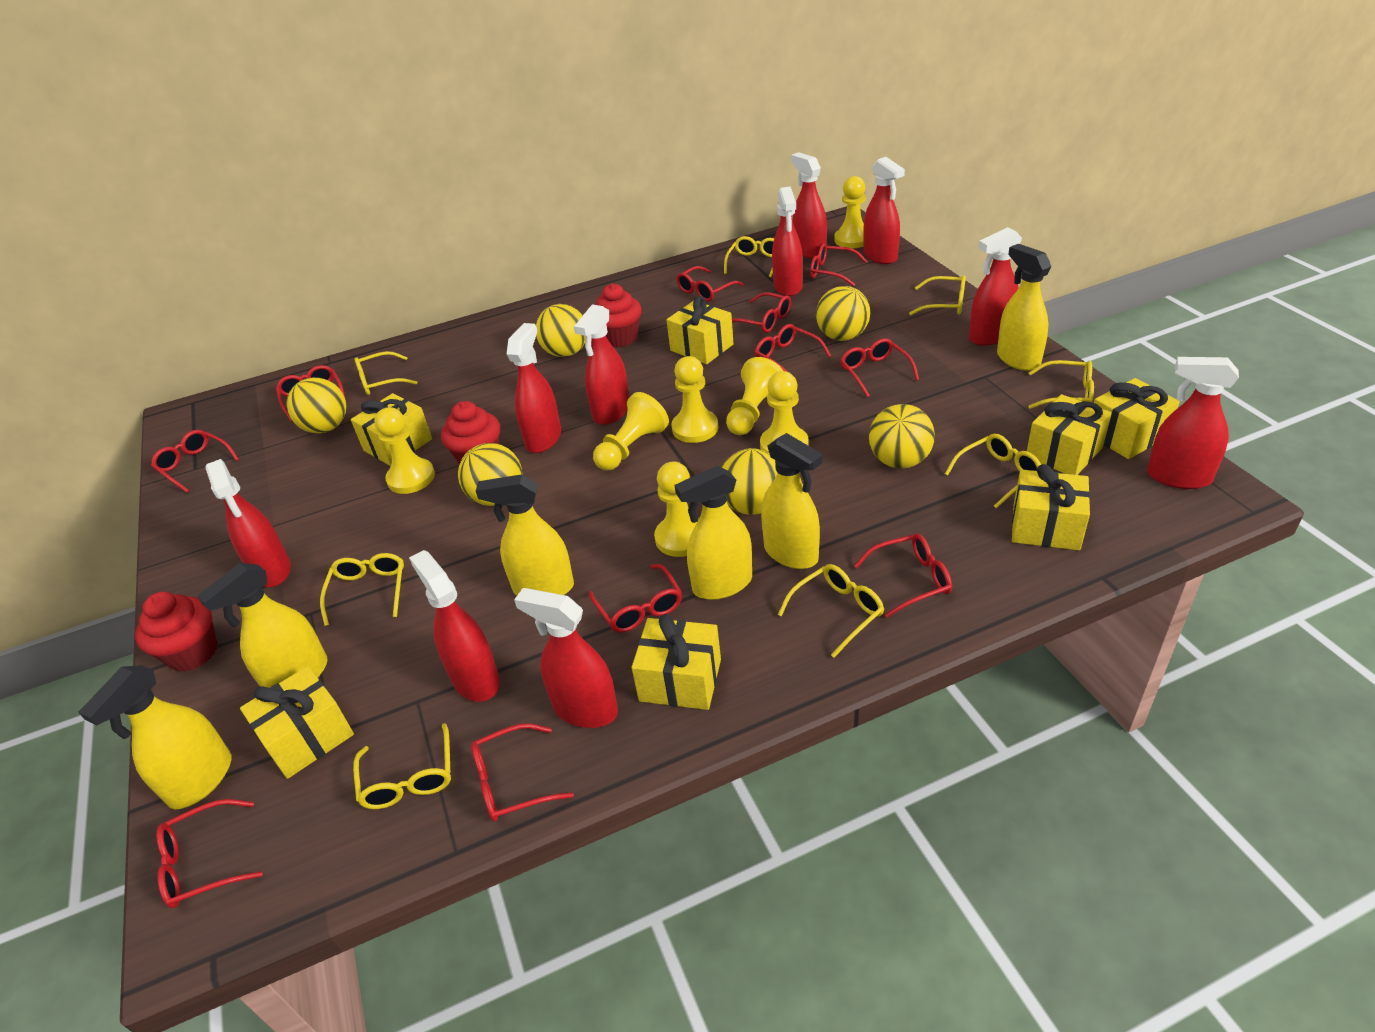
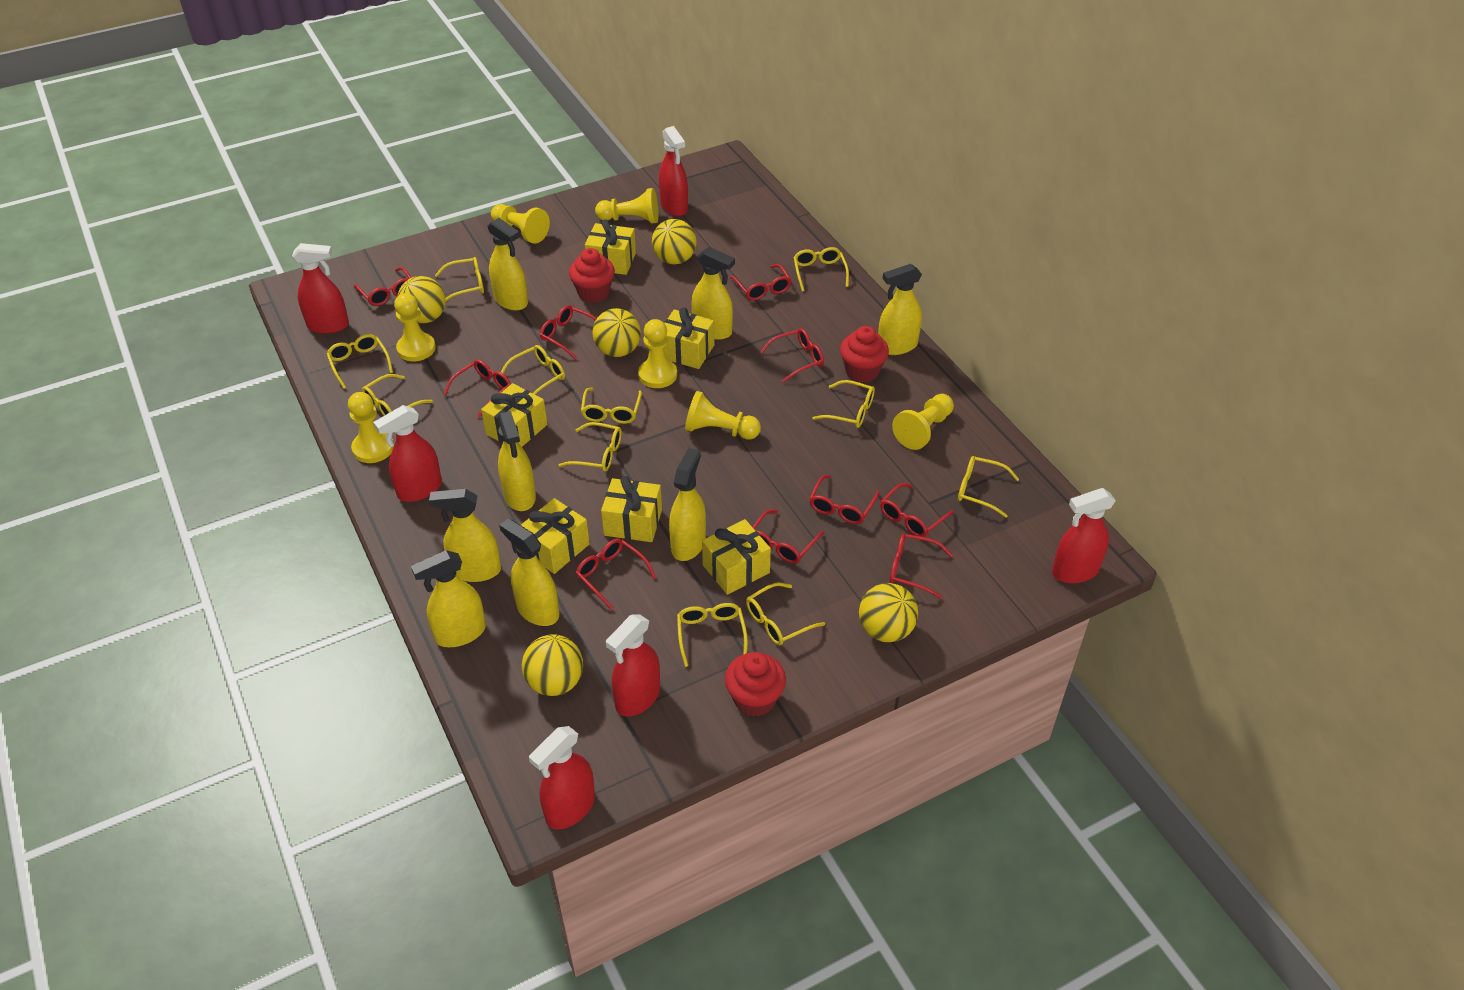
red glasses: [151,430,239,493] [156,799,263,908] [276,365,346,422] [471,723,574,821] [588,564,682,633] [676,266,744,302] [732,292,791,333] [755,324,831,372] [810,243,868,286] [840,338,919,397] [854,534,952,618] = 11 -> [354,267,411,306] [443,360,511,418] [540,305,597,359] [576,538,656,610] [730,264,791,301] [753,510,824,564] [760,328,824,383] [809,475,880,524] [880,483,955,537] [890,533,953,599] = 10
red spray bottle: [205,459,291,587] [409,550,500,702] [507,323,561,453] [514,588,618,728] [574,304,629,425] [772,186,803,296] [791,152,827,259] [863,157,905,264] [969,227,1022,346] [1147,357,1239,489] = 10 -> [292,243,349,334] [373,405,442,502] [529,726,595,829] [606,614,660,717] [659,126,688,216] [1052,488,1116,583] = 6
yellow ball: [286,377,346,433] [458,443,522,506] [536,304,585,357] [722,448,777,515] [816,286,870,341] [869,404,935,469] = 6 -> [397,276,446,324] [522,634,583,696] [592,308,641,357] [652,219,697,264] [859,583,918,642] = 5
yellow gift: [240,666,354,779] [351,393,432,466] [632,614,721,710] [667,296,734,364] [1012,464,1090,550] [1027,394,1112,475] [1094,378,1180,459] = 7 -> [481,383,547,447] [521,498,590,574] [585,219,636,275] [601,476,662,542] [664,307,714,369] [702,519,771,595] = 6
yellow glasses: [320,553,404,626] [353,723,451,809] [355,351,417,395] [724,236,774,277] [778,564,884,658] [909,275,966,315] [945,434,1041,508] [1028,360,1094,409] = 8 -> [326,334,393,389] [362,374,433,416] [435,257,484,301] [501,345,565,395] [559,422,622,472] [581,387,642,424] [677,603,748,667] [746,582,825,645] [794,247,849,292] [813,380,875,428] [958,456,1019,518] = 11
yellow spray bottle: [78,665,231,809] [197,563,328,688] [476,474,574,596] [675,466,752,600] [761,433,823,569] [997,244,1052,371] = 6 -> [411,550,486,647] [429,489,501,582] [488,218,528,311] [498,411,536,511] [499,518,559,626] [669,448,706,561] [692,247,735,340] [878,264,922,355] = 8

